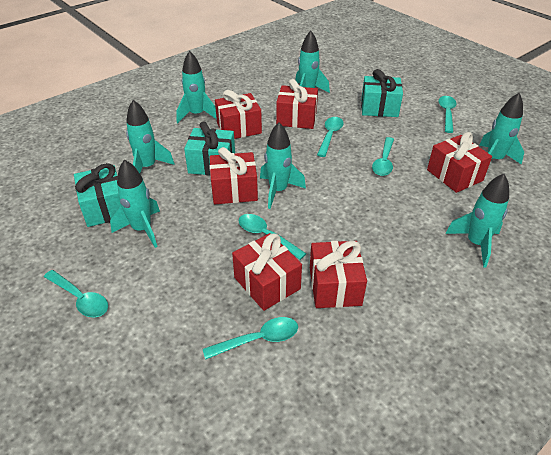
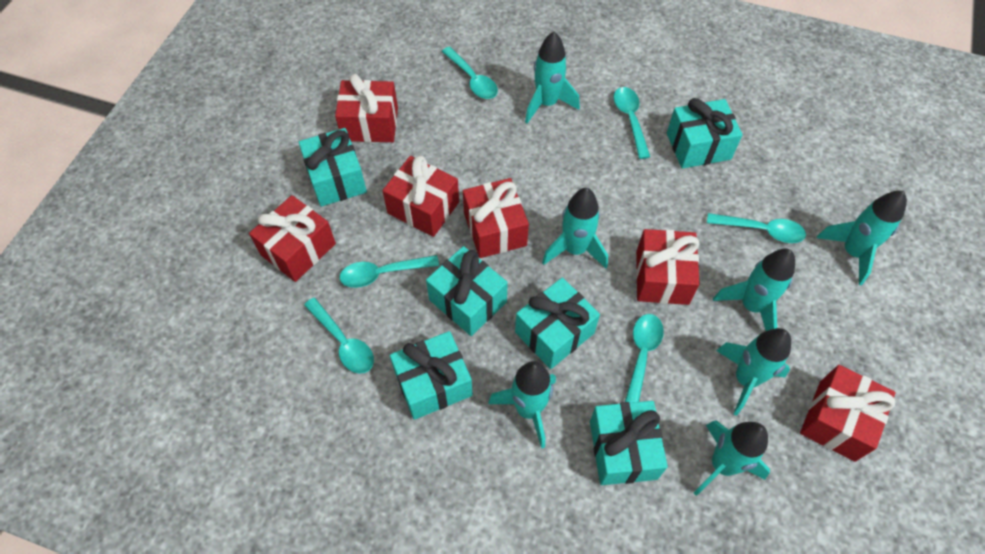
turquoise gift: [74,163,121,227] [184,121,235,176] [361,69,403,117] = 3 -> [299,128,367,206] [390,331,473,420] [426,246,508,336] [515,278,600,369] [590,401,668,485] [667,98,743,169] = 6

